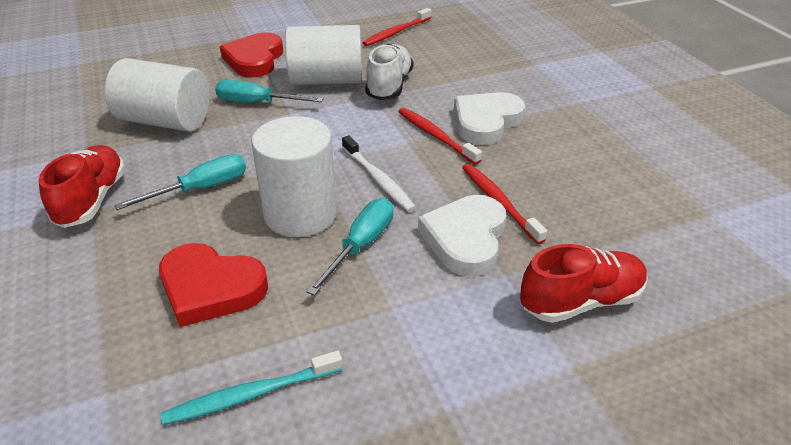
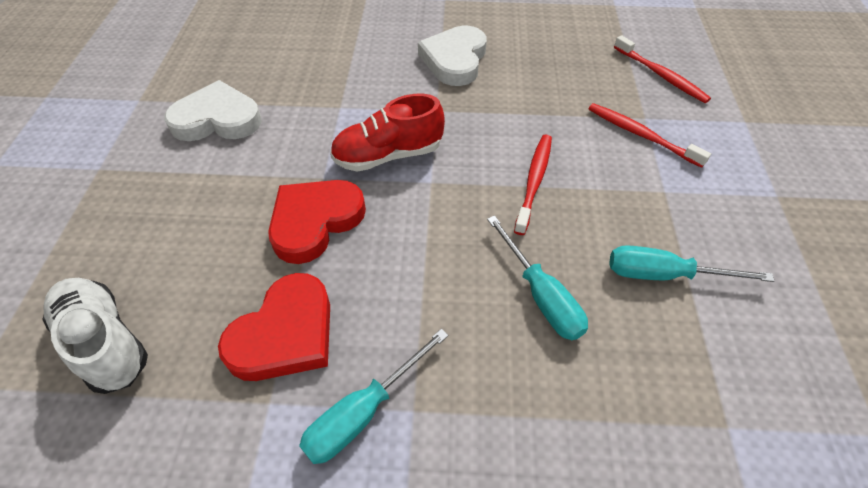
red shoe: [39,145,126,228] [520,244,648,323] = 2 -> [330,94,445,172] = 1
turquoise toothbrush: [161,350,343,425] = 1 -> none = 0
white cylinder: [105,58,210,132] [252,116,337,237] [285,25,362,85] = 3 -> none = 0
white toothbrush: [342,135,416,212] = 1 -> none = 0

